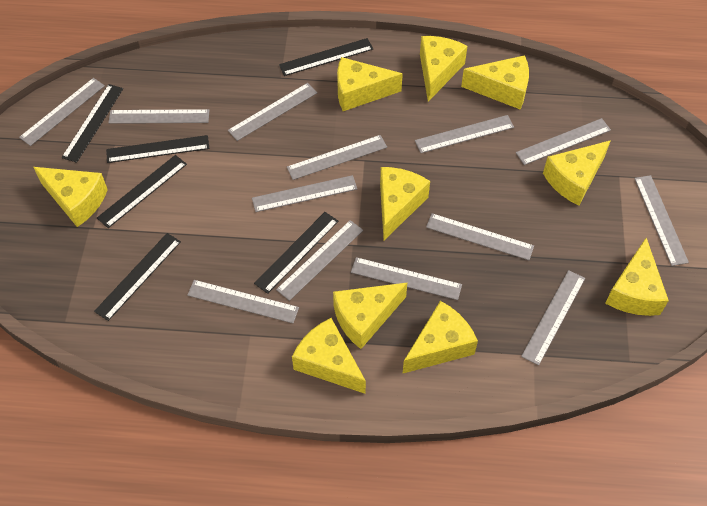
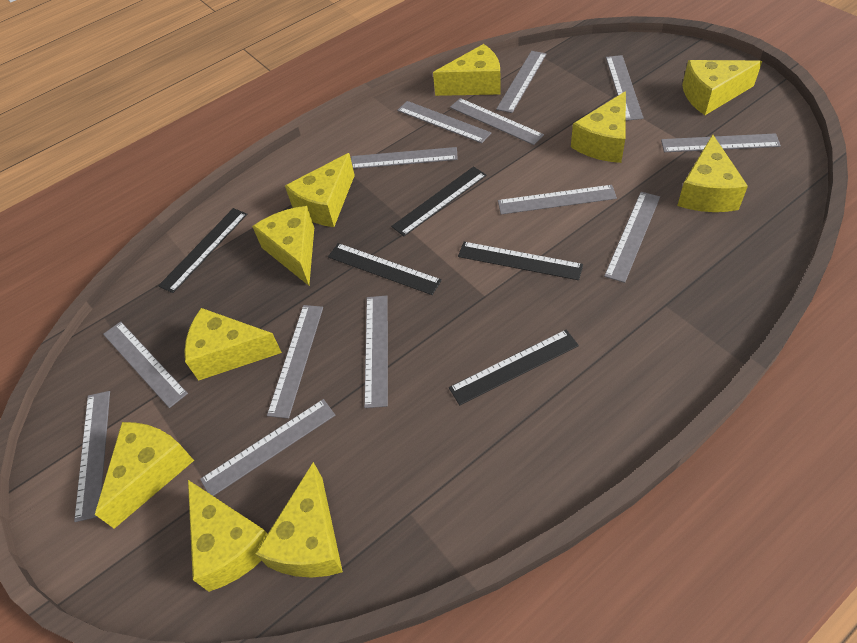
black ruler: [62,84,123,163] [94,233,181,321] [97,155,187,228] [106,135,209,163] [254,212,338,294] [279,38,373,76] = 6 -> [158,208,247,293] [328,243,442,295] [391,166,487,236] [449,330,579,405] [458,242,583,280] = 5

